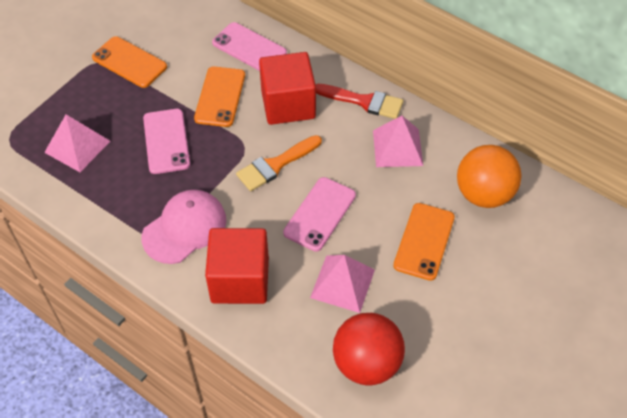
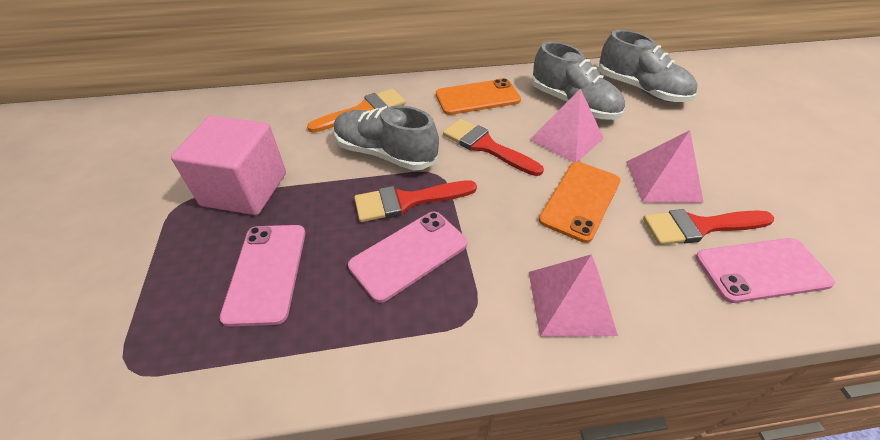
grey shoe: none = 0 -> [334,105,439,170] [531,41,625,120] [599,30,698,102] = 3
orange ball: [457,145,522,208] = 1 -> none = 0
orange phone: [92,36,167,88] [194,66,245,127] [393,203,455,281] = 3 -> [436,78,521,115] [539,162,620,243] = 2
pink cap: [142,190,226,264] = 1 -> none = 0
pink cube: none = 0 -> [171,115,286,215] = 1
red ball: [333,313,405,385] = 1 -> none = 0
red brush: [316,84,404,119] = 1 -> [354,180,477,222] [443,119,544,176] [643,209,774,245] = 3
red cube: [205,228,269,304] [259,52,316,125] = 2 -> none = 0

